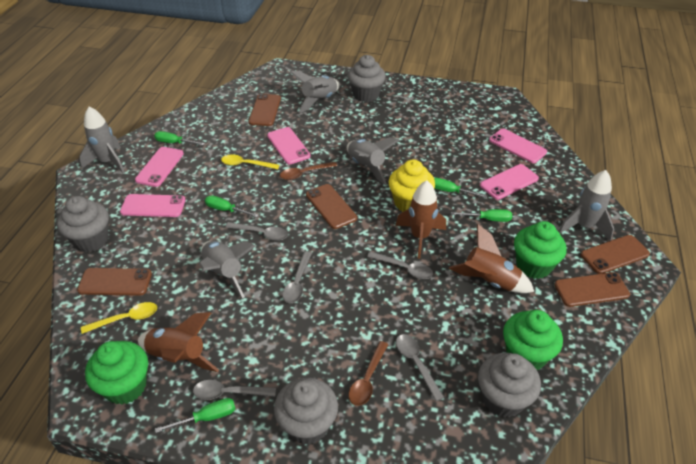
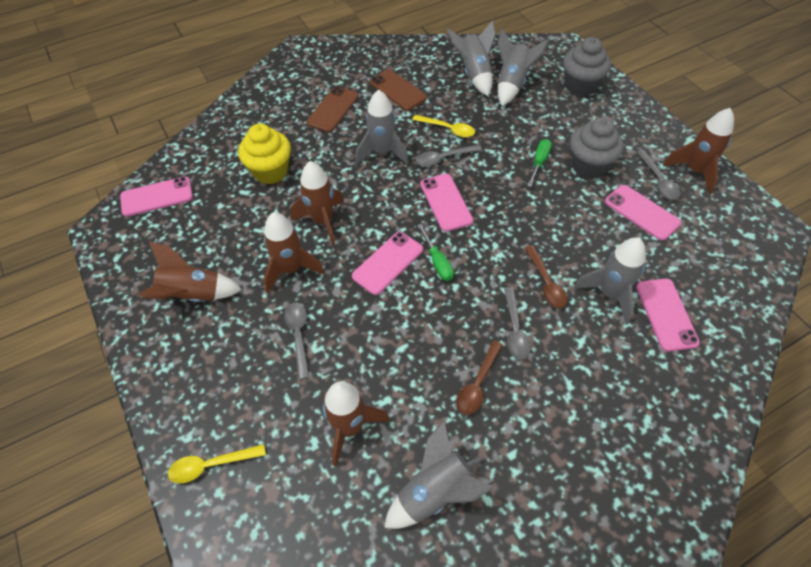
brown phone: [77,268,152,296] [248,94,281,126] [306,184,357,229] [554,272,630,307] [581,235,650,274] = 5 -> [306,86,359,132] [370,69,427,111] = 2
brown rocket: [138,312,219,372] [396,180,446,259] [449,224,534,293] = 3 -> [138,241,242,302] [263,212,325,293] [290,161,344,245] [323,381,390,467] [663,108,734,194] = 5
green cupcake: [85,341,148,405] [503,310,563,370] [514,221,567,279] = 3 -> none = 0
green screwdriver: [154,131,205,145] [155,398,236,433] [205,195,259,217] [434,178,487,198] [451,209,512,222] = 5 -> [417,224,454,281] [527,139,552,187] = 2
grey cupcake: [57,196,109,252] [274,378,338,445] [348,55,386,102] [478,353,541,418] = 4 -> [563,37,611,96] [570,117,624,179] = 2
grey spoon: [193,380,276,400] [225,222,288,241] [282,251,312,303] [367,251,433,279] [396,334,444,401] = 5 -> [284,303,309,379] [416,145,481,166] [504,287,531,359] [637,150,680,200] = 4

